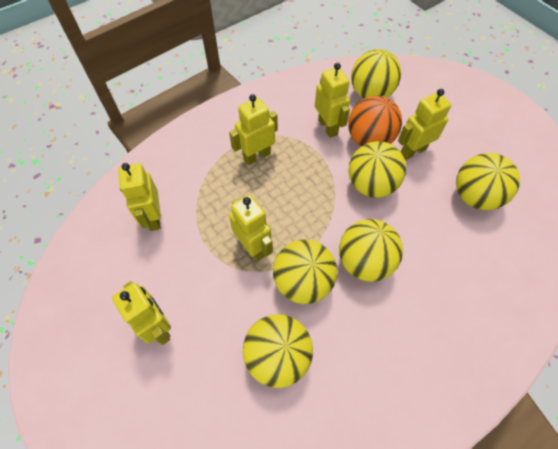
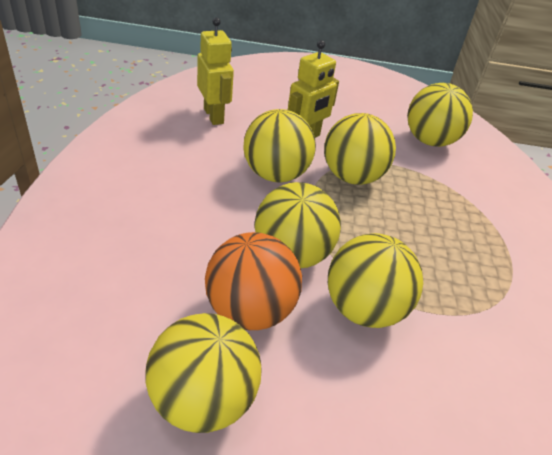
yellow robot: [112,281,171,345] [118,163,161,231] [229,94,278,165] [229,194,273,261] [315,63,350,138] [398,89,451,160] = 6 -> [197,17,234,125] [288,40,339,138] = 2

